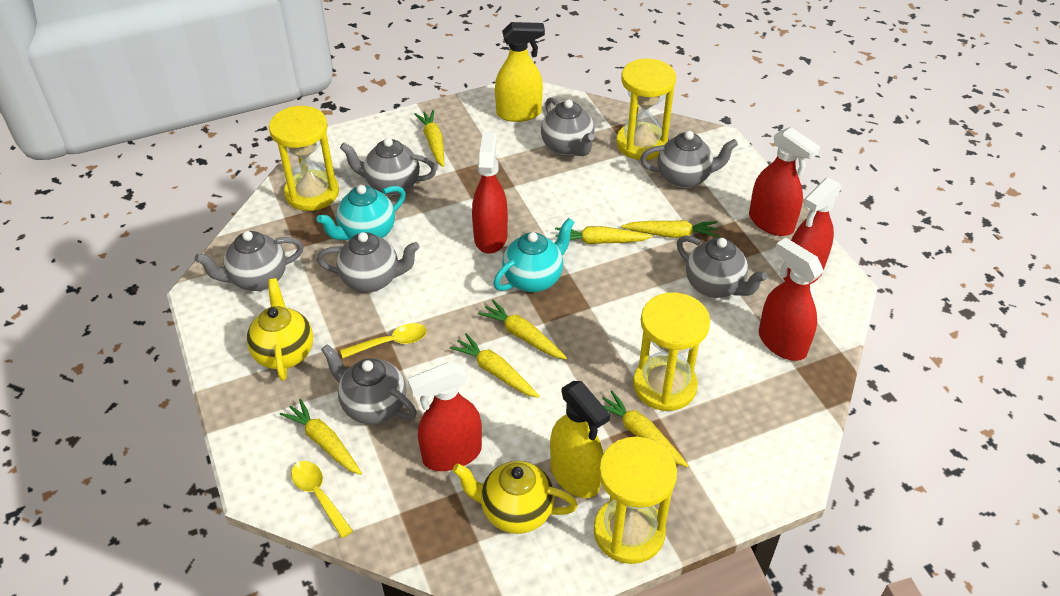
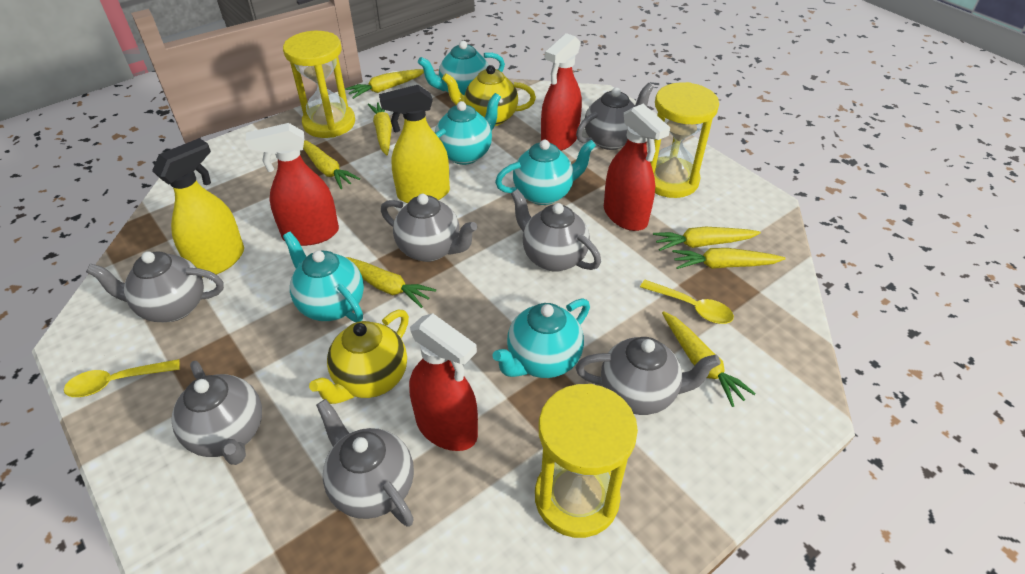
red spray bottle: [408,362,482,471] [472,132,508,254] [749,127,820,236] [759,238,824,361] [783,177,842,284] = 5 -> [246,123,339,246] [409,313,478,451] [541,33,582,151] [604,104,670,231] = 4
turquoise teapot: [317,185,406,240] [493,218,575,292] = 2 -> [283,232,364,322] [418,41,505,95] [435,93,501,165] [492,298,590,378] [495,140,596,205] = 5
yellow hourglass: [269,106,339,211] [594,437,677,564] [616,59,676,160] [633,292,710,411] = 4 -> [283,31,355,138] [535,384,638,538] [650,82,719,198] = 3

